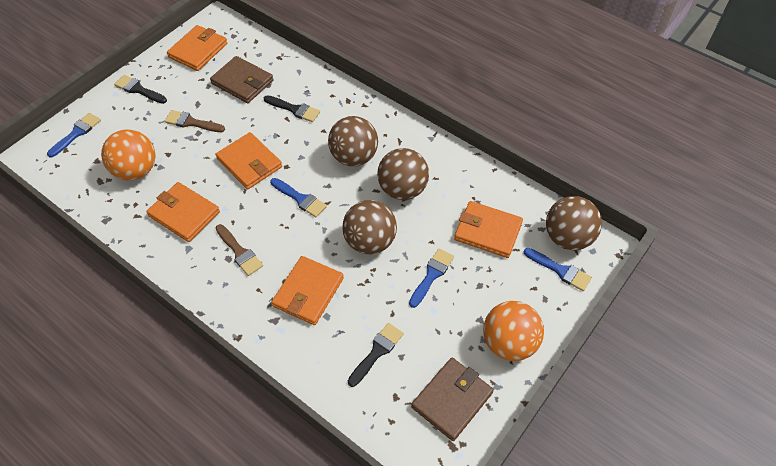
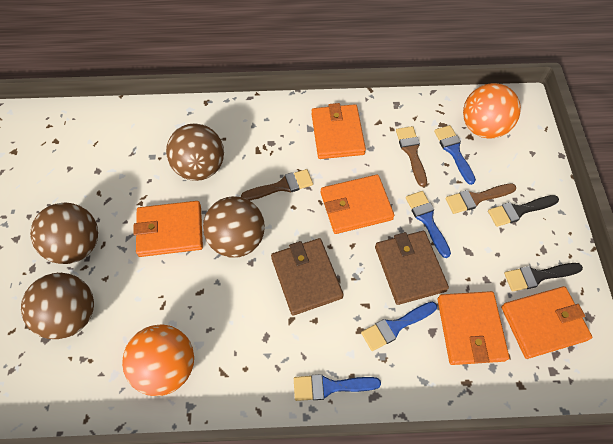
black brush: [114,75,167,104] [264,95,320,122] [348,323,404,387] = 3 -> [488,195,559,227] [504,263,583,292] = 2
brown brush: [165,110,225,132] [216,224,263,276] = 2 -> [241,169,313,201] [396,126,427,187] [446,184,516,214] = 3

